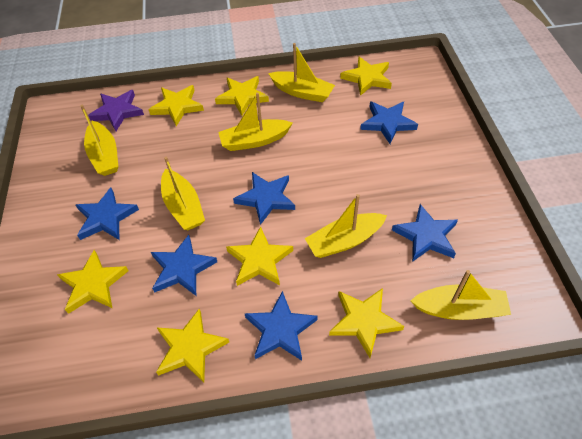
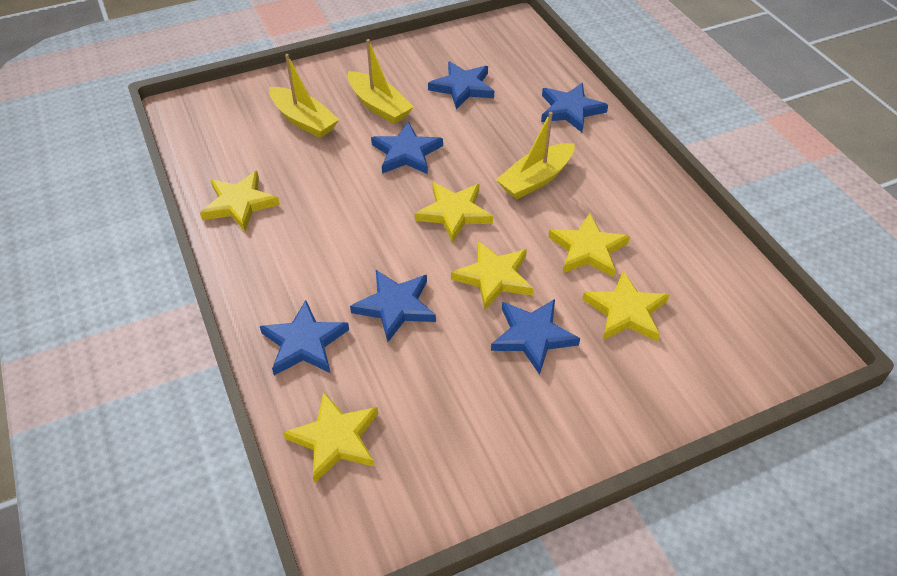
purple star: [88,90,144,131] = 1 -> none = 0
yellow boat: [80,105,118,176] [161,157,205,230] [218,92,293,151] [268,43,335,102] [305,194,387,258] [410,270,511,320] = 6 -> [269,54,339,138] [348,39,414,124] [496,112,575,199] = 3
yellow star: [57,250,129,314] [149,85,204,126] [156,309,229,382] [215,76,269,116] [226,226,293,286] [329,288,404,358] [340,56,392,96] = 7 -> [200,171,280,231] [283,391,378,484] [415,182,493,243] [451,241,533,310] [548,213,630,277] [582,270,669,342] = 6

